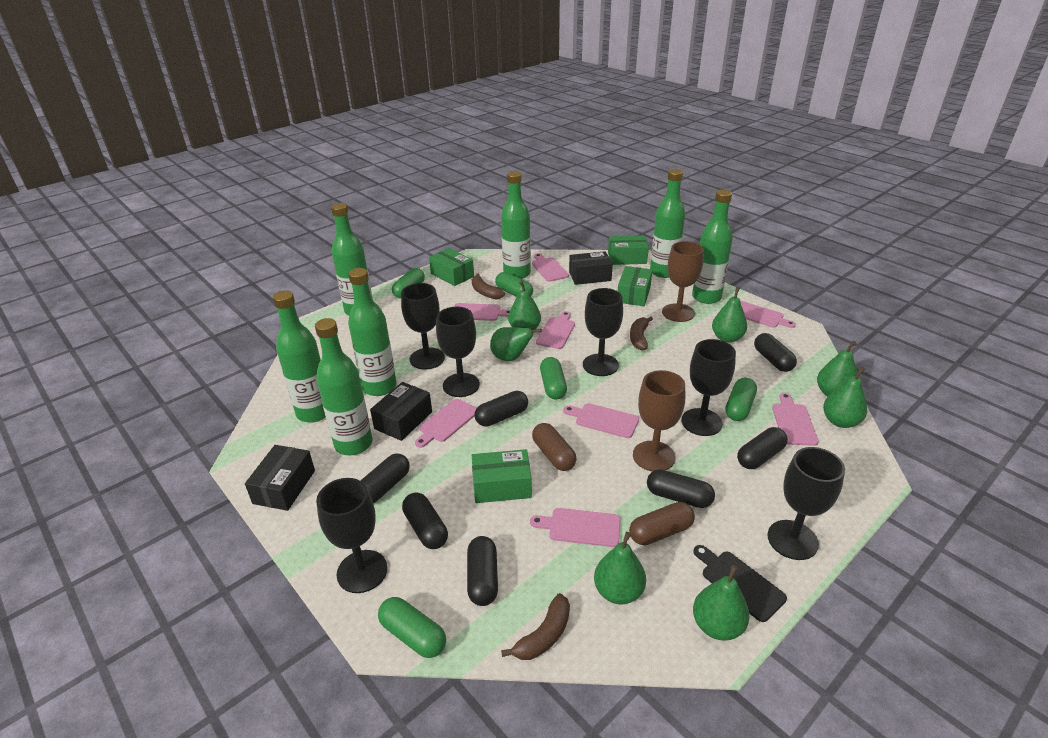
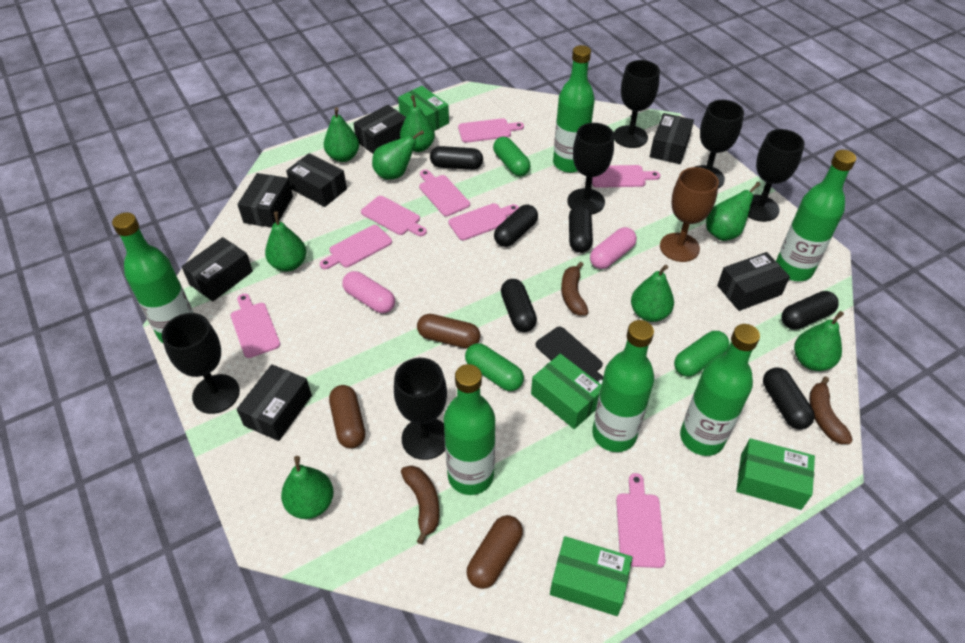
black box: [245,445,315,511] [370,382,432,441] [569,251,613,285] = 3 -> [181,237,253,301] [237,173,293,228] [237,364,312,441] [286,153,347,207] [353,105,406,154] [650,113,694,164] [717,252,790,311] = 7
black capsule: [361,453,410,503] [402,492,448,549] [467,536,498,606] [475,391,528,427] [647,469,715,508] [737,427,788,469] [754,333,797,372] = 7 -> [430,146,483,170] [494,205,538,247] [501,279,537,332] [569,205,593,253] [763,367,815,429] [782,291,839,330] = 6
brown capsule: [532,423,577,471] [629,502,695,545] = 2 -> [329,385,365,449] [417,314,480,349] [467,515,523,589] = 3
brown goblet: [633,370,685,472] [662,241,704,322] = 2 -> [660,167,719,262] = 1
green bottle: [273,290,326,423] [315,318,373,455] [331,203,373,315] [348,268,397,396] [501,171,531,279] [650,169,685,278] [692,190,733,304] = 7 -> [112,213,193,343] [444,364,495,495] [553,45,595,173] [592,320,654,452] [680,324,760,456] [776,150,856,281] = 6
green capsule: [378,597,446,658] [392,268,425,298] [495,272,533,297] [540,357,567,399] [725,377,757,421] = 5 -> [465,343,524,391] [493,137,531,176] [674,331,729,377] = 3
green pear: [490,327,542,361] [508,281,541,330] [594,532,646,605] [693,565,749,640] [712,287,747,343] [817,341,857,397] [823,367,867,428] = 7 -> [265,211,306,272] [281,456,334,519] [324,107,359,162] [372,130,424,180] [400,95,435,152] [631,265,674,322] [706,182,760,241] [794,311,844,371] = 8
pink capsule: none = 0 -> [342,271,395,313] [590,227,637,269] = 2

